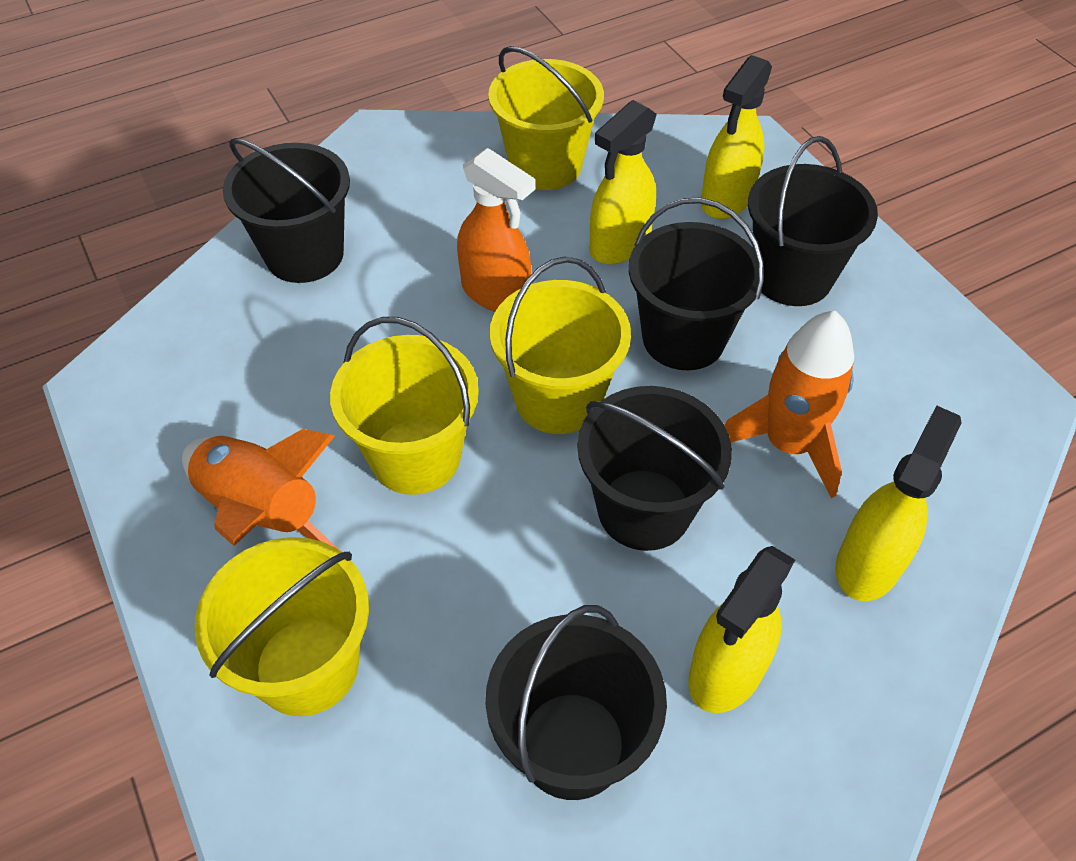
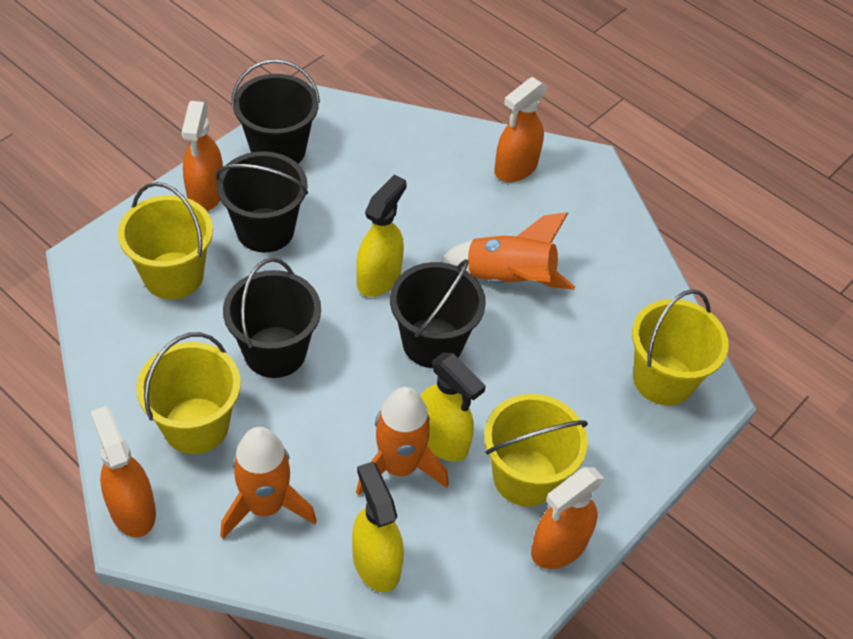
black bucket: [223,138,350,283] [486,605,667,800] [577,386,732,551] [629,197,764,370] [748,136,878,306] = 5 -> [216,151,308,253] [223,258,321,378] [231,59,320,164] [390,259,486,368] = 4
orange rocket: [182,429,340,551] [725,311,854,498] = 2 -> [220,427,317,539] [356,387,449,496] [442,212,575,290] = 3
orange spray bottle: [457,148,535,312] = 1 -> [90,406,156,537] [182,101,223,211] [494,77,547,182] [531,467,605,569] = 4
yellow spray bottle: [590,100,657,265] [688,546,795,713] [701,55,772,219] [836,406,962,601] = 4 -> [352,462,404,592] [356,174,406,297] [420,353,486,462] = 3

